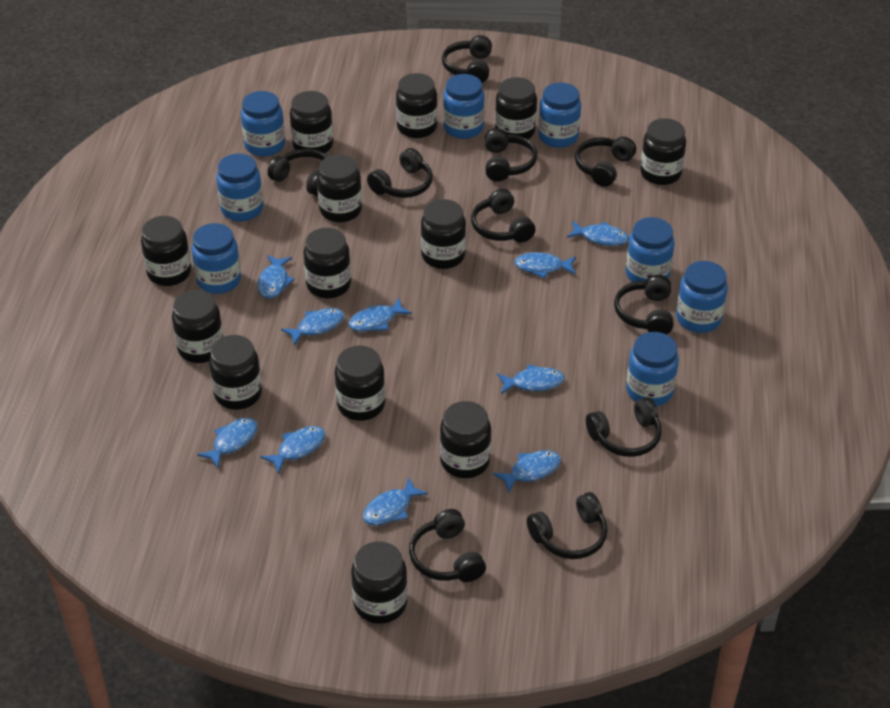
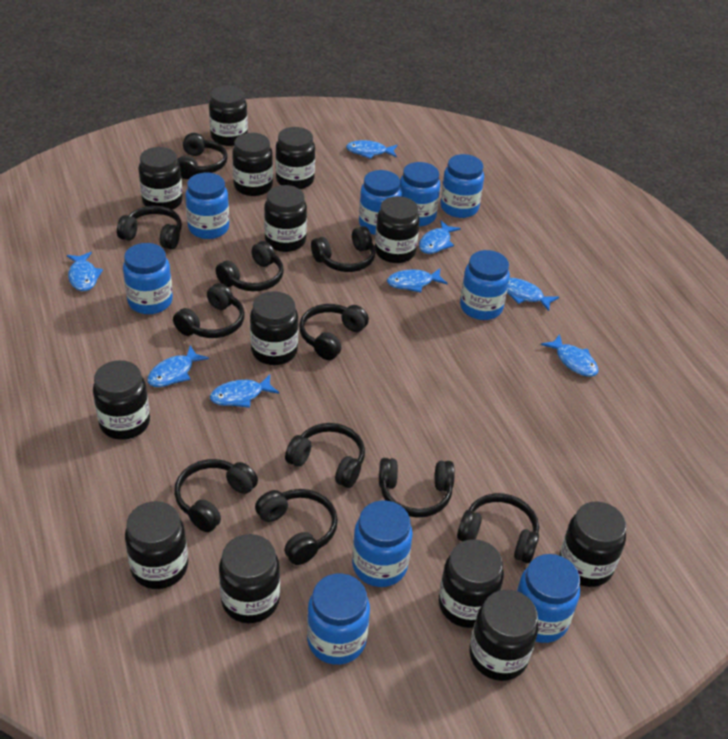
black headphones: [268,149,328,196] [367,148,433,198] [409,509,486,582] [442,35,492,83] [471,188,536,243] [484,128,537,182] [527,492,608,559] [575,137,636,187] [586,397,662,457] [614,275,673,335] = 10 -> [117,206,182,250] [173,283,245,338] [174,459,258,532] [177,133,228,179] [215,241,284,291] [255,489,338,565] [285,423,365,488] [299,304,369,360] [311,226,376,272] [379,458,455,518] [457,493,539,563] = 11
blue fish: [197,418,258,468] [258,255,294,299] [261,426,325,474] [281,308,344,345] [349,298,412,332] [363,477,428,526] [493,450,561,493] [497,364,564,394] [514,252,576,279] [567,221,629,246] = 10 -> [67,252,103,291] [147,345,209,387] [210,374,279,408] [346,140,397,159] [387,268,448,293] [419,221,461,254] [507,278,559,311] [541,334,599,377] = 8
blue jar: [191,223,241,294] [216,154,263,222] [241,91,285,157] [443,74,485,139] [538,82,581,148] [626,217,675,282] [626,332,679,406] [676,261,728,333] = 8 -> [123,243,173,314] [185,173,229,239] [307,573,370,665] [352,501,413,587] [359,170,402,235] [400,162,440,226] [440,154,484,218] [460,250,510,320] [517,554,580,643] = 9

